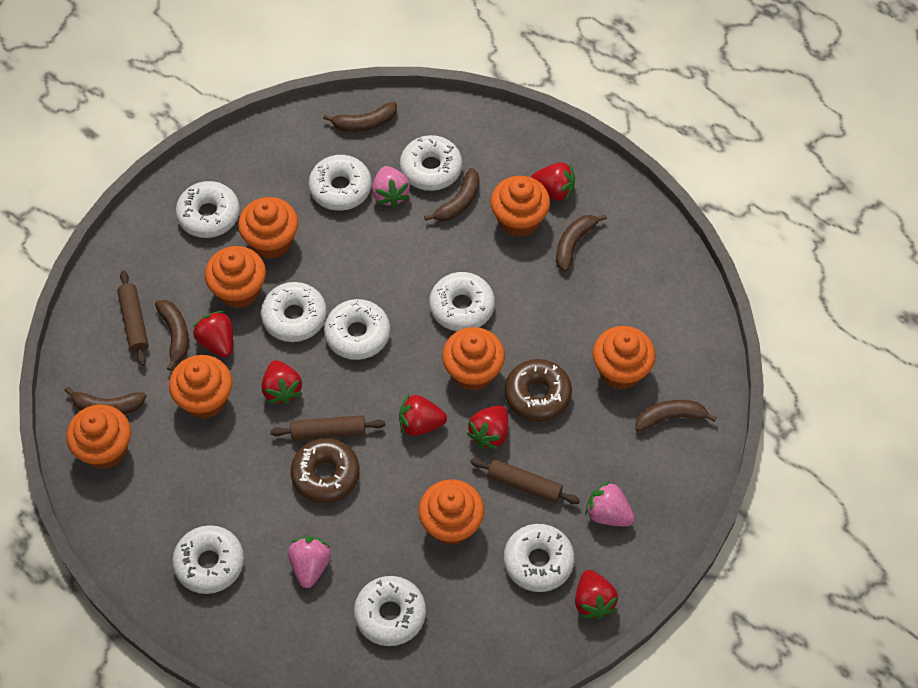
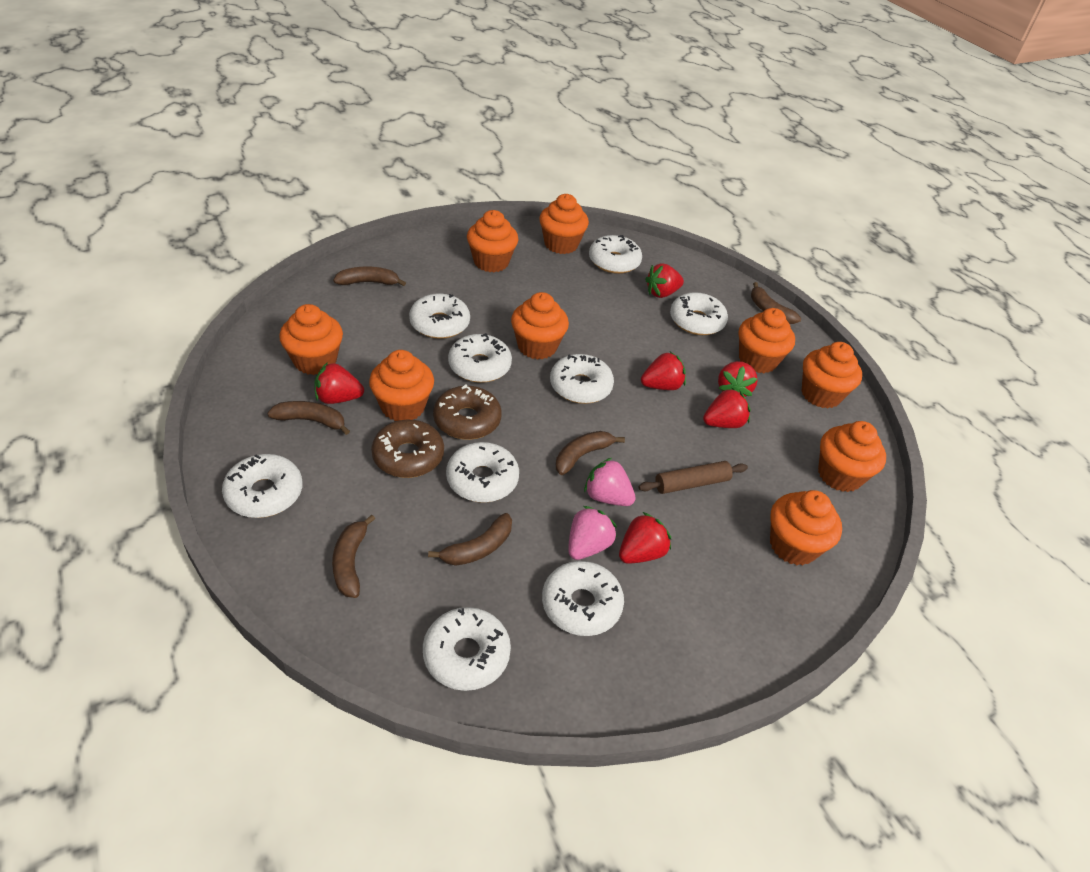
brown rolling pin: [117,271,149,366] [270,415,386,441] [470,458,580,504] = 3 -> [638,461,748,494] = 1
orange cupcake: [66,404,131,469] [169,355,232,419] [205,246,266,309] [238,197,298,259] [418,479,484,545] [442,327,505,391] [491,176,550,237] [593,326,655,389] = 8 -> [279,304,343,375] [369,350,434,421] [467,210,518,272] [511,292,569,360] [539,194,589,254] [739,308,795,373] [770,490,842,565] [802,342,862,409] [818,421,886,492] = 9
pink strawberry: [288,537,331,588] [372,166,410,208] [585,481,635,526] = 3 -> [568,506,617,560] [584,458,636,506] = 2

